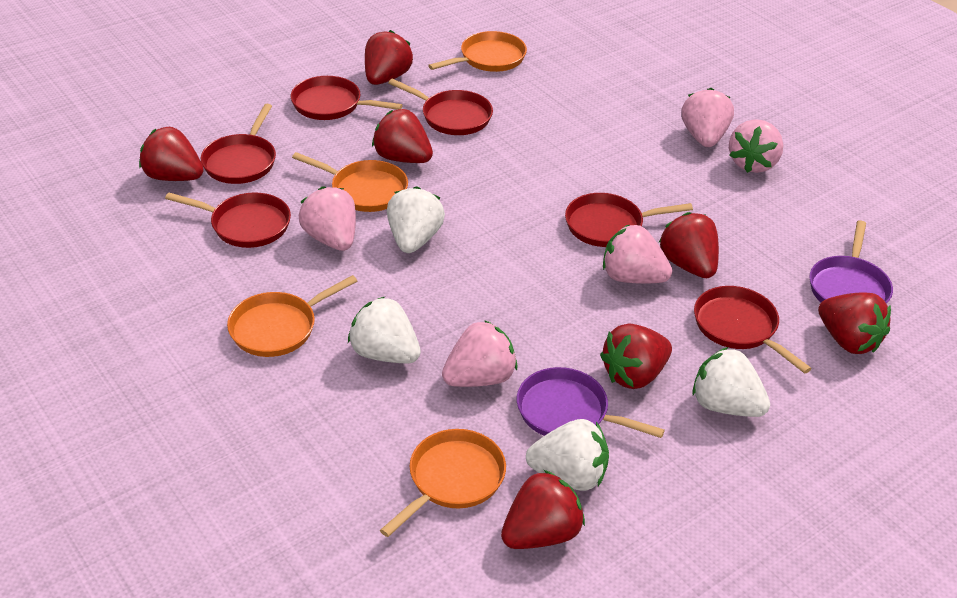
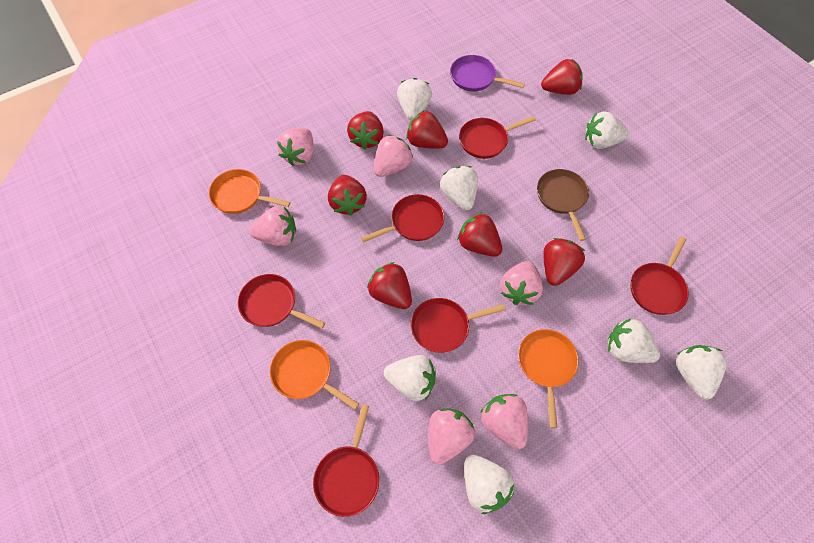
brown pan: none = 0 -> [537,169,589,241] = 1
orange pan: [227,275,357,357] [292,152,408,212] [380,429,506,537] [428,31,527,72] = 4 -> [209,169,291,214] [270,340,359,410] [518,329,579,428] = 3
pink strawberry: [299,186,356,251] [442,320,517,387] [603,224,672,284] [681,88,734,147] [729,119,783,173] = 5 -> [249,206,296,246] [277,128,314,166] [374,134,413,177] [429,408,475,465] [480,394,528,449] [500,261,543,305] = 6
purple pan: [517,367,665,438] [809,220,893,304] = 2 -> [450,55,525,91] = 1
white strawberry: [348,297,421,363] [387,186,445,253] [526,419,609,491] [692,347,770,417] = 4 -> [384,355,436,401] [397,78,432,120] [440,166,478,211] [464,454,514,514] [585,111,629,149] [608,318,660,363] [676,345,727,400] = 7

